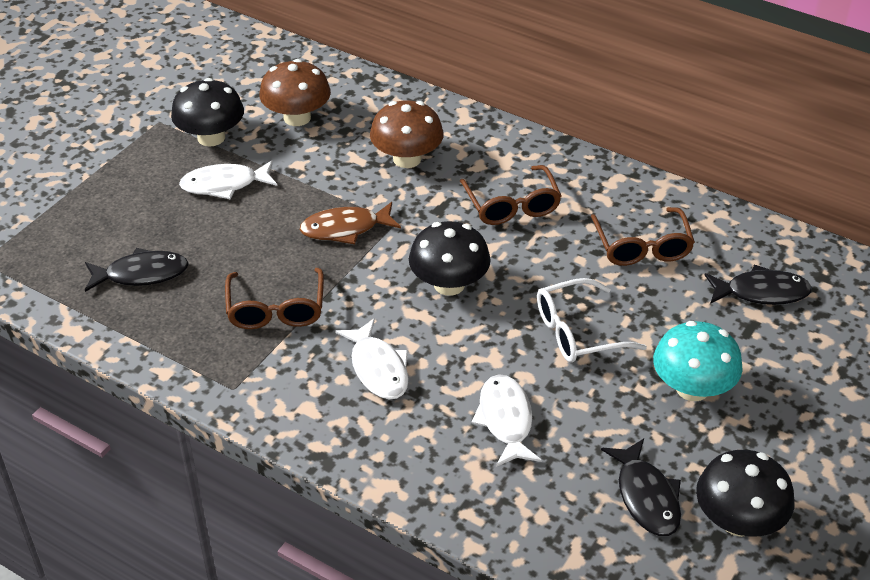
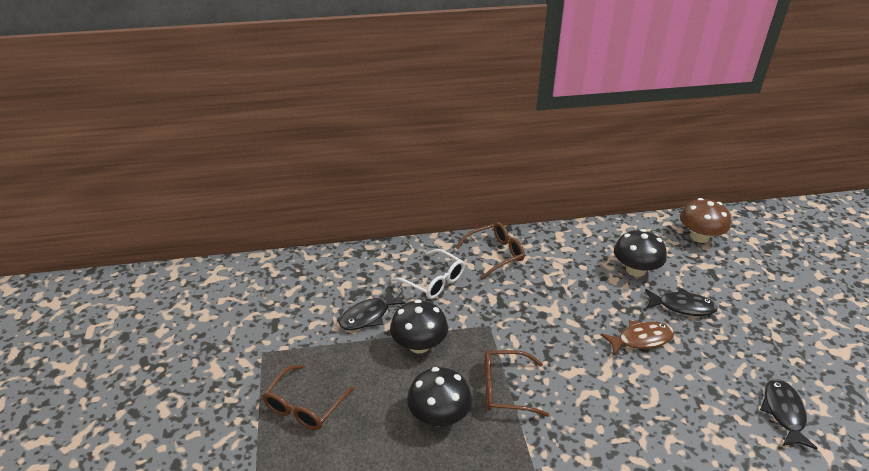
brown mushroom: [259,59,331,126] [370,101,444,168] = 2 -> [680,198,731,243] = 1
turquoise mushroom: [653,321,743,401] = 1 -> none = 0
white fish: [179,160,277,199] [335,318,409,399] [471,374,542,467] = 3 -> none = 0

